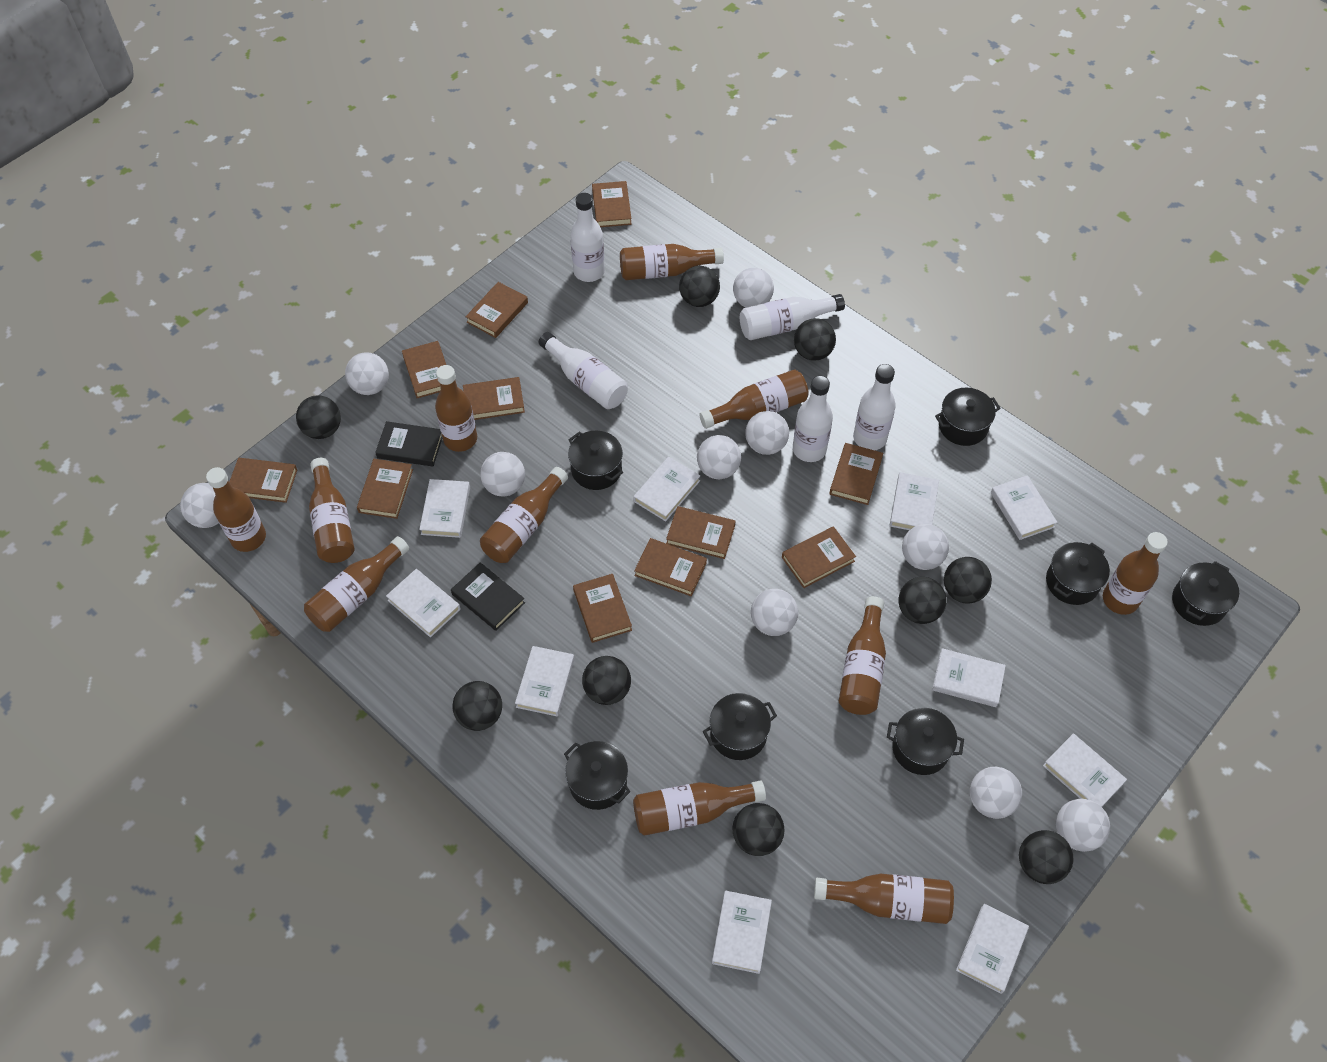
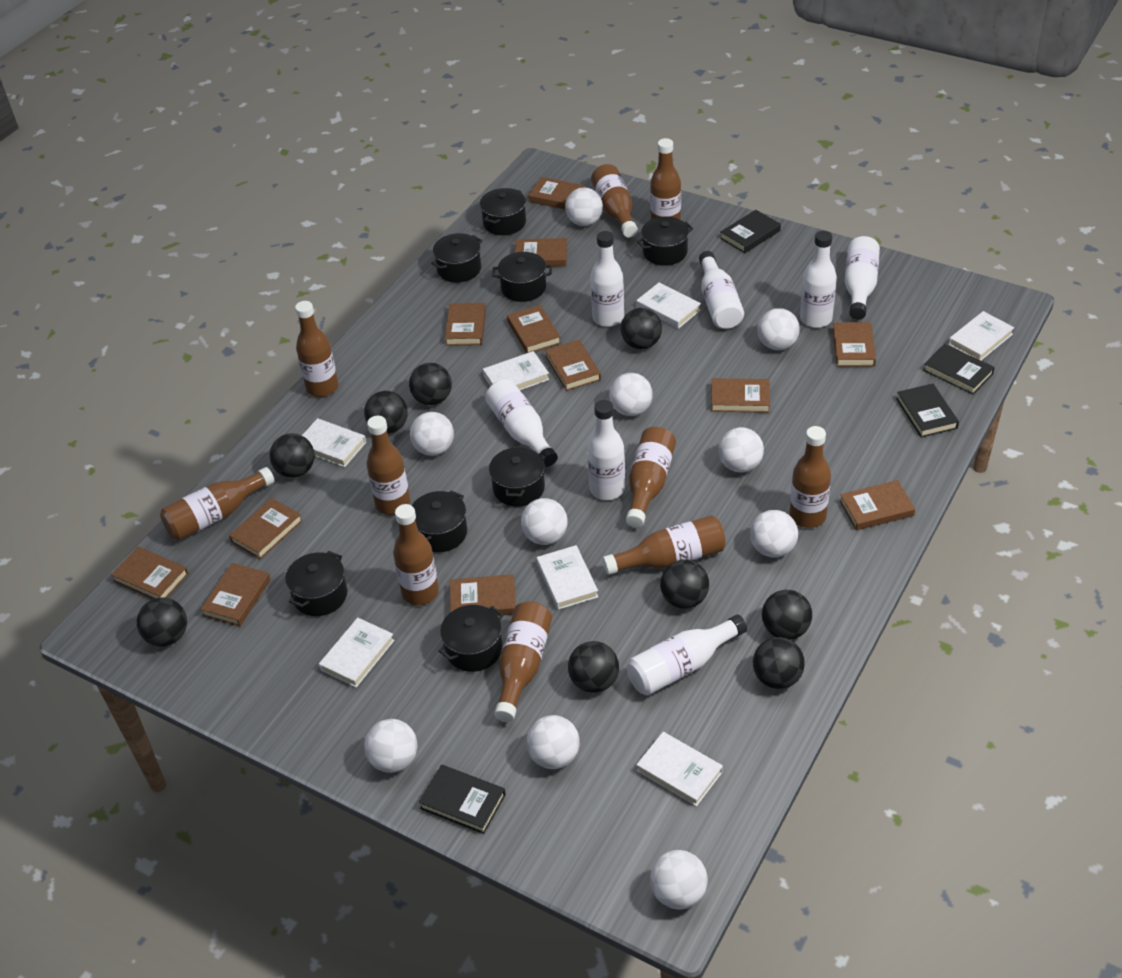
black book: [375,421,443,467] [451,562,525,631] = 2 -> [419,765,506,834] [720,210,781,253] [896,383,959,438] [923,344,995,395] = 4
black pot: [564,741,631,810] [568,431,623,490] [703,693,777,760] [887,708,964,775] [935,388,1001,446] [1046,542,1110,605] [1172,561,1239,626] = 7 -> [285,551,347,616] [412,490,467,552] [431,233,483,282] [439,605,504,672] [480,188,526,235] [489,446,545,507] [492,252,552,302] [637,217,693,266] = 8
brown book: [229,458,297,503] [357,459,413,519] [402,341,446,398] [463,377,525,420] [466,282,528,338] [573,574,632,643] [592,181,632,227] [634,538,707,596] [666,506,735,559] [782,526,856,588] [829,443,883,505] = 11 -> [111,547,189,599] [200,563,271,627] [229,498,303,559] [445,303,486,346] [450,574,516,616] [507,305,561,353] [515,238,567,267] [528,177,586,209] [545,340,601,391] [711,378,770,413] [833,322,876,367] [840,480,915,530] = 12
brown bottle: [206,467,266,552] [304,536,409,632] [309,458,354,563] [435,365,477,452] [480,467,568,563] [620,244,724,280] [633,780,766,836] [699,369,809,429] [814,874,954,924] [839,596,886,715] [1103,532,1168,615] = 11 -> [160,467,275,541] [295,301,339,397] [366,416,410,515] [393,504,439,605] [494,601,552,722] [591,164,638,238] [603,515,726,575] [626,427,676,528] [650,138,681,220] [790,426,831,528] = 10
white book: [386,569,461,637] [419,479,470,538] [515,646,575,717] [633,456,700,522] [712,891,772,974] [890,472,939,530] [932,648,1006,707] [956,904,1029,994] [991,475,1057,540] [1043,733,1127,807] = 10 -> [302,418,366,467] [319,618,395,688] [483,351,549,390] [537,545,598,610] [636,282,701,329] [636,732,723,807] [949,311,1014,360] = 7
white bottle: [539,332,628,409] [570,193,605,282] [740,294,845,340] [793,376,833,462] [853,364,896,450] = 5 -> [485,379,558,467] [587,400,625,500] [590,231,624,327] [627,615,747,696] [699,251,744,329] [800,231,837,328] [845,236,880,320] = 7

